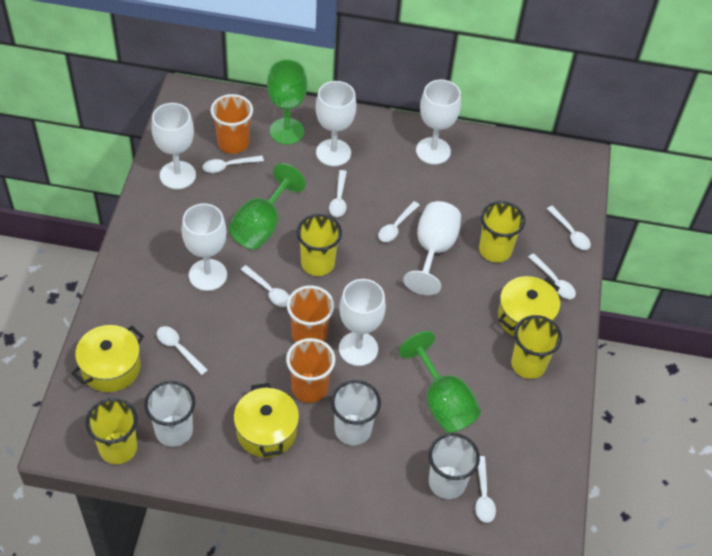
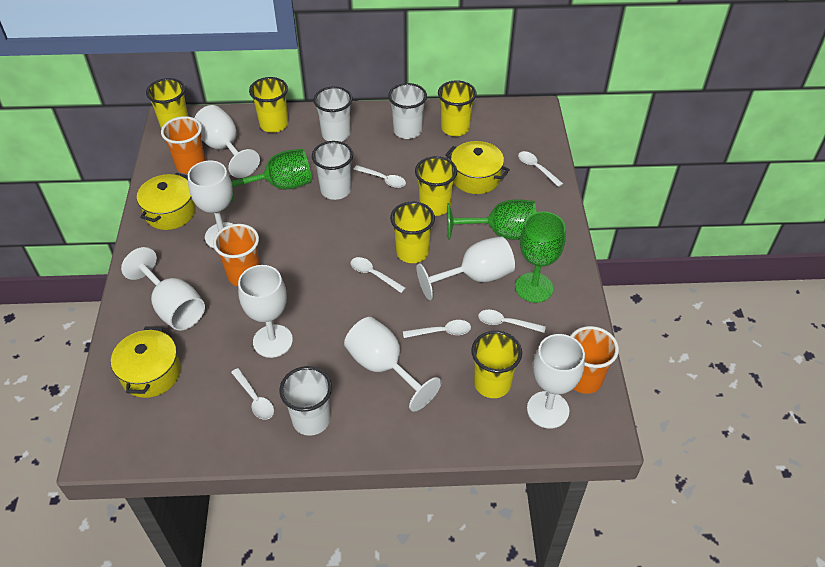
white cup: [144,381,195,447] [331,380,381,445] [429,433,480,499] = 3 -> [279,366,332,436] [312,141,353,200] [314,86,353,142] [388,83,427,139] = 4
white goblet: [151,103,196,189] [182,203,227,291] [316,81,356,166] [339,279,386,366] [403,201,461,295] [416,80,461,165] = 6 -> [121,247,205,331] [188,161,233,248] [194,105,260,178] [238,265,293,358] [344,317,441,412] [417,236,515,300] [527,334,585,429] = 7
white spoon: [157,326,208,375] [203,156,264,173] [240,265,289,307] [329,170,347,217] [378,201,419,242] [475,456,496,523] [529,254,576,299] [547,206,591,250] = 8 -> [231,368,274,420] [351,257,406,293] [353,165,406,188] [403,320,471,338] [478,310,546,333] [518,151,563,187] = 6
yellow cup: [85,398,138,464] [296,214,342,276] [479,201,525,262] [511,315,562,379] = 4 -> [146,78,188,129] [249,77,288,133] [390,202,435,263] [415,156,457,216] [438,80,476,136] [471,331,522,398] = 6

